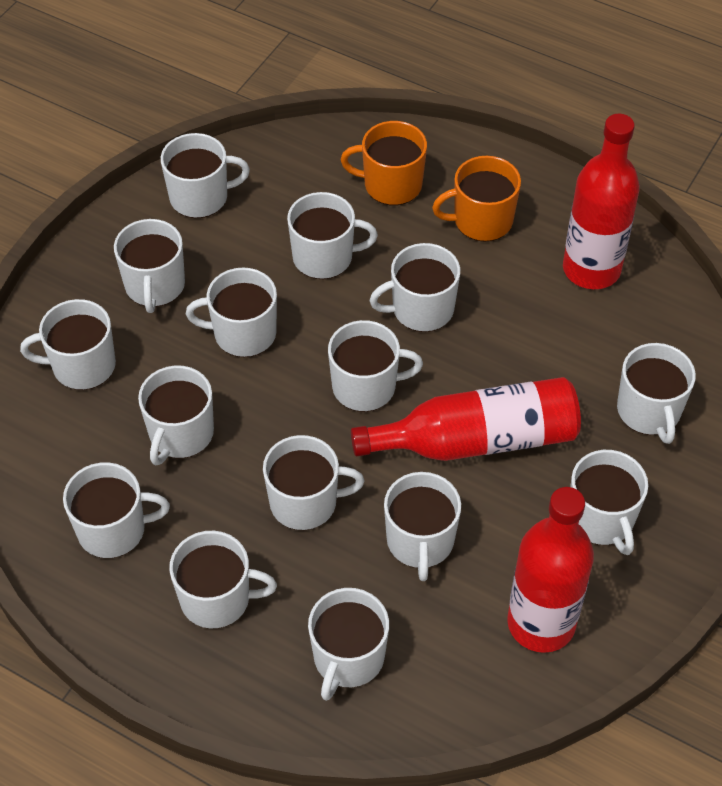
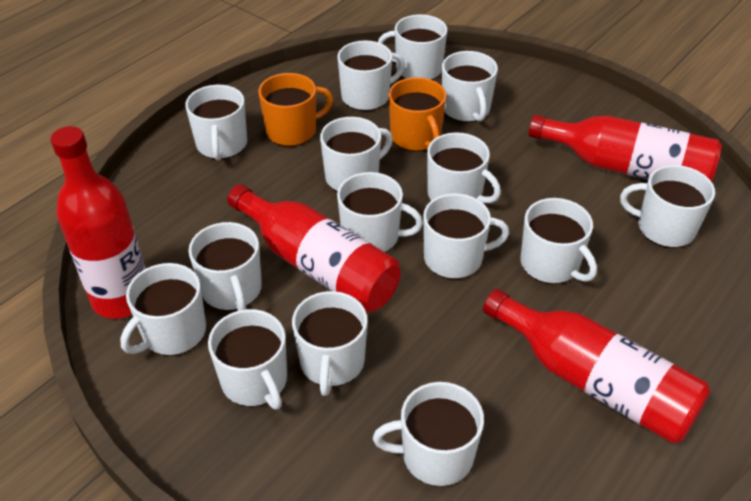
red bottle: [351,377,581,461] [507,487,594,653] [563,114,640,289] = 3 -> [51,126,145,319] [227,184,401,313] [483,289,711,443] [528,115,722,182] = 4

